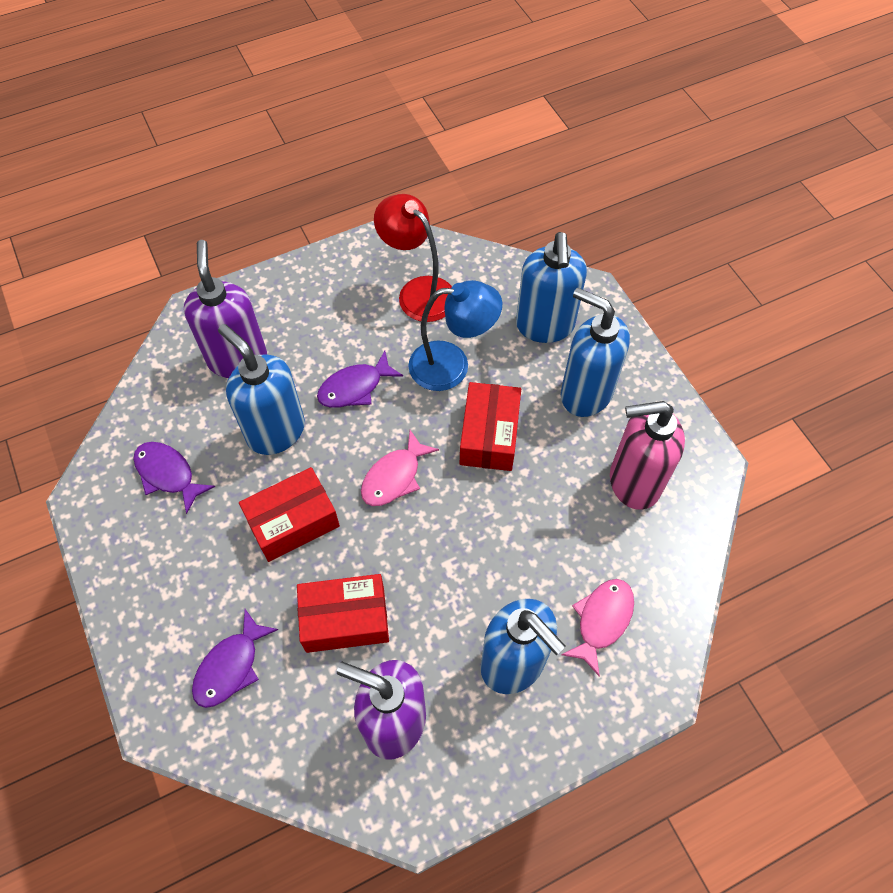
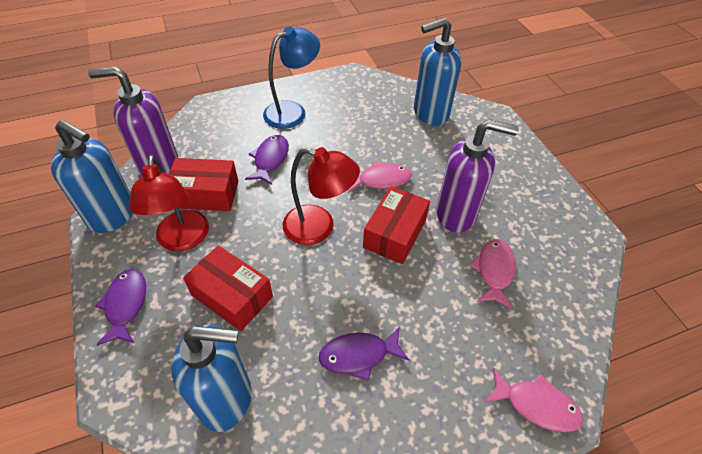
blue soap dispenser: [218,324,305,455] [480,599,566,694] [516,232,587,343] [561,287,630,417] = 4 -> [51,120,133,233] [171,324,252,432] [414,18,461,126] = 3
pink fish: [361,430,439,506] [561,579,634,676] = 2 -> [348,161,412,193] [470,239,516,309] [484,367,583,432] = 3
pink soap dispenser: [610,401,685,510] = 1 -> none = 0
red lamp: [374,194,452,322] = 1 -> [129,155,209,251] [283,147,360,245] = 2

